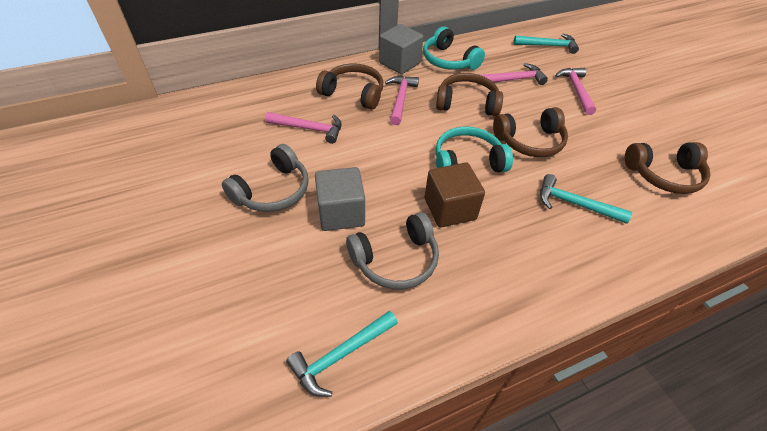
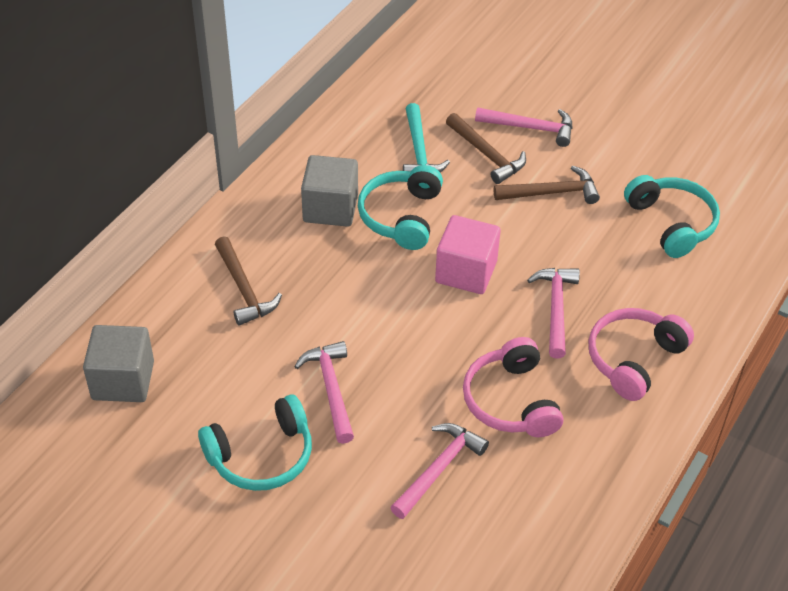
brown cube: [424,163,485,228] = 1 -> none = 0
brown hammer: none = 0 -> [215,236,282,326] [446,113,526,184] [494,166,600,204] = 3
brown headphones: [316,63,383,110] [436,73,503,116] [493,107,568,157] [625,142,711,194] = 4 -> none = 0
grey headphones: [222,144,309,212] [346,212,439,289] = 2 -> none = 0
pink cube: none = 0 -> [435,215,500,294] = 1
pink headphones: none = 0 -> [463,337,563,437] [588,308,694,401] = 2
turquoise hammer: [286,311,398,397] [514,34,579,54] [540,174,632,224] = 3 -> [403,103,450,173] = 1
turquoise headphones: [423,26,485,70] [435,127,513,172] = 2 -> [198,395,312,491] [358,165,443,250] [624,175,720,258] = 3

